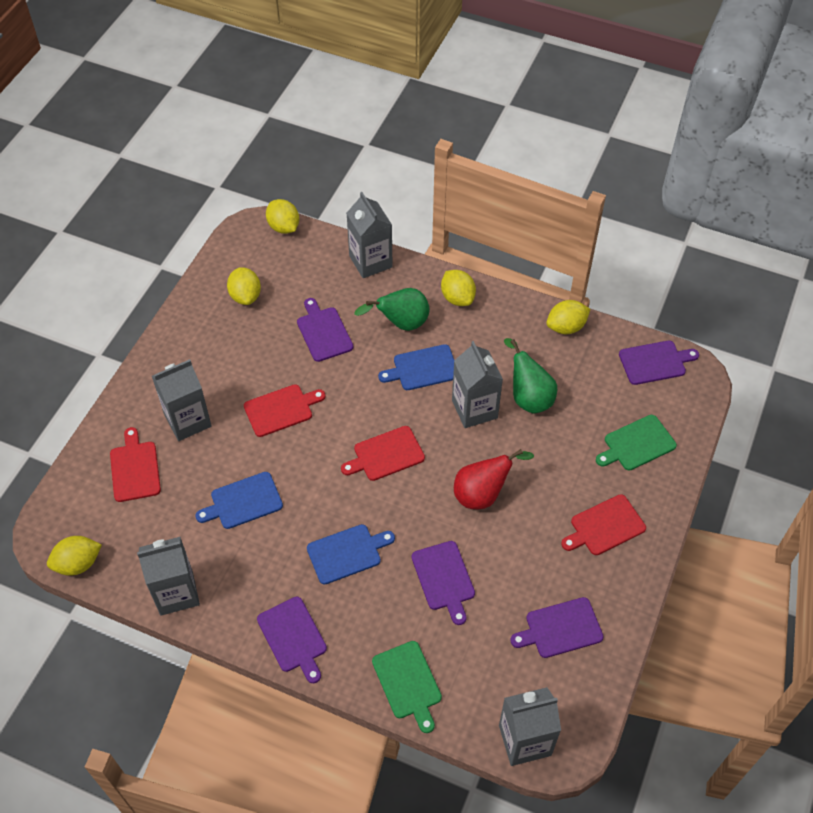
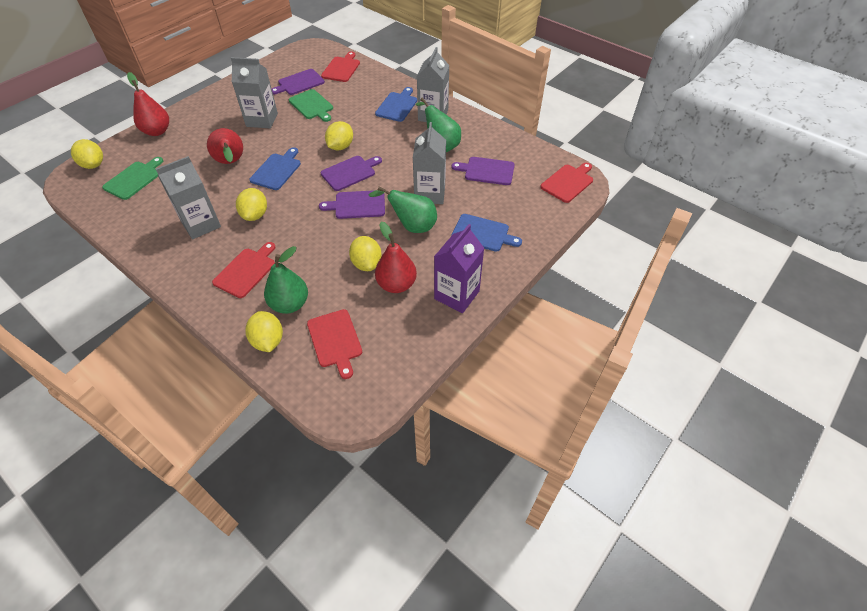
green pear: [354,288,429,331] [504,338,557,414] = 2 -> [264,246,308,314] [369,187,437,233] [415,97,461,152] = 3
grey carton: [137,537,200,616] [152,359,212,441] [346,192,393,278] [452,341,503,428] [499,687,561,766] = 5 -> [156,156,221,240] [231,57,278,128] [413,122,446,204] [417,47,450,122] = 4
purple carton: none = 0 -> [434,224,484,313] = 1
purple cutting board: [257,597,327,683] [297,298,354,362] [412,541,475,625] [510,597,604,658] [619,341,699,385] = 5 -> [272,69,325,95] [319,190,385,219] [321,156,382,191] [452,157,515,185] = 4
red pear: [454,449,534,509] = 1 -> [127,72,169,136] [207,128,243,164] [375,222,417,293] = 3

